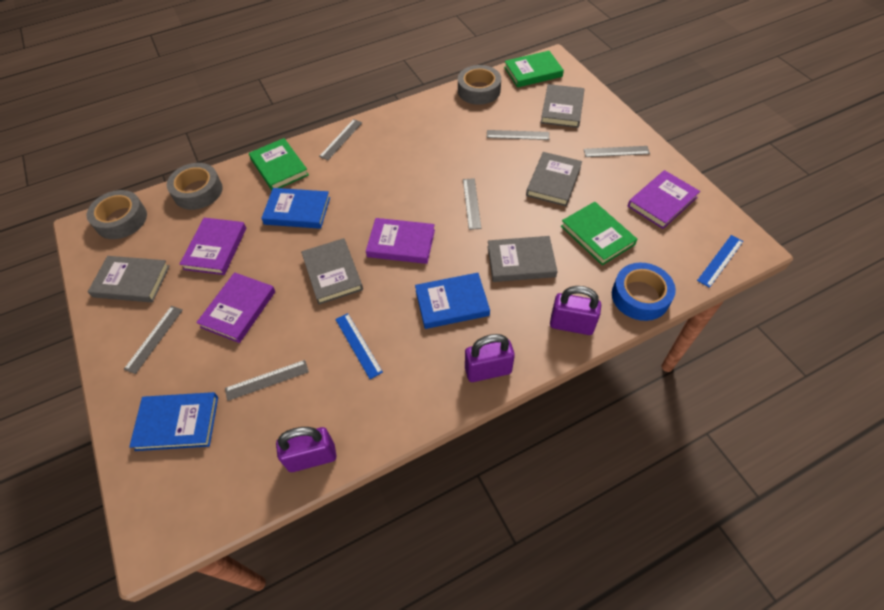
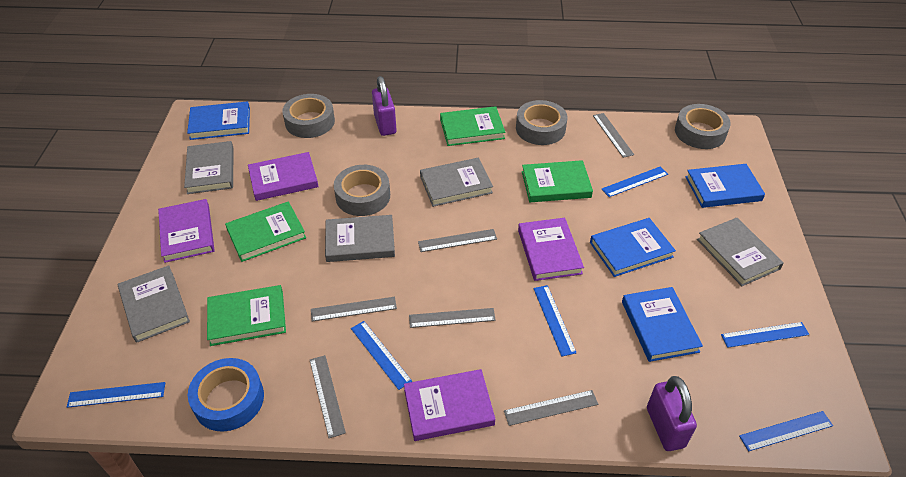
blue book: [129,392,218,451] [261,188,330,229] [415,273,490,329] = 3 -> [187,101,250,140] [590,218,676,277] [622,287,703,362] [685,164,765,208] = 4
blue ruler: [335,313,383,379] [697,235,743,288] = 2 -> [67,382,165,408] [351,321,412,390] [533,285,577,357] [602,166,668,197] [721,322,809,348] [739,411,833,451] = 6
green book: [249,138,309,190] [504,51,564,88] [561,202,637,265] = 3 -> [207,285,286,346] [225,201,306,262] [440,106,505,146] [522,160,593,202] = 4
grey tape: [87,190,147,239] [167,163,223,210] [458,65,501,105] = 3 -> [282,94,335,138] [334,165,390,216] [516,100,568,145] [675,104,731,149] = 4
purple padlock: [276,427,337,472] [465,334,515,382] [550,286,601,335] = 3 -> [372,76,397,136] [647,376,697,451] = 2

